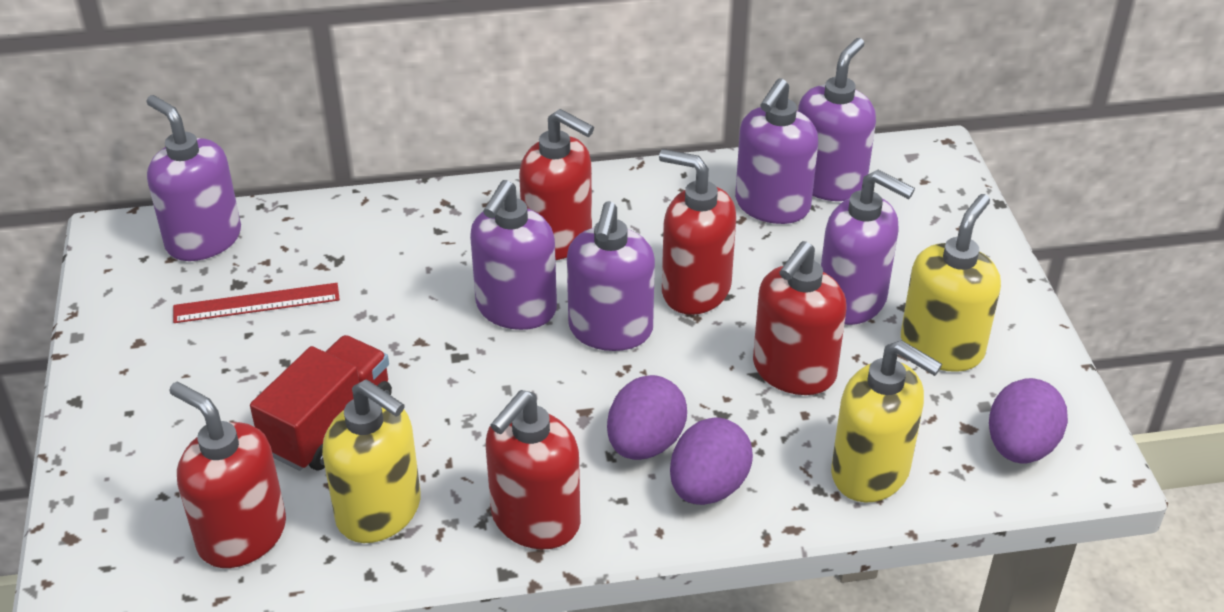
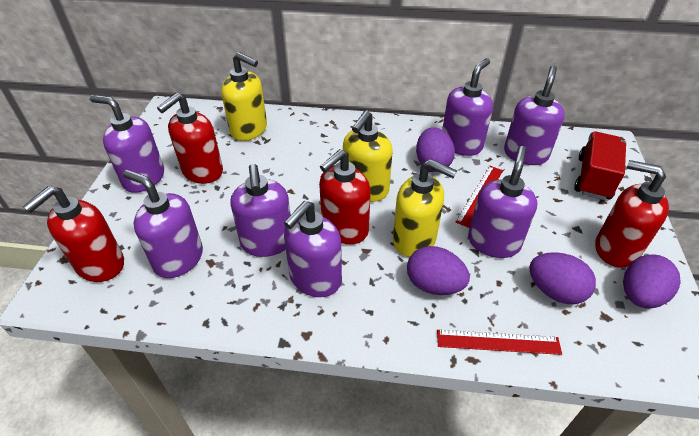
purple egg: [607,375,687,460] [670,418,753,505] [989,378,1068,463] = 3 -> [407,246,470,295] [416,127,455,172] [529,252,596,304] [623,254,680,309] = 4
purple soap dispenser: [146,95,241,261] [470,180,557,330] [567,201,655,351] [735,78,818,224] [798,38,876,201] [821,170,915,325] = 6 -> [90,95,164,193] [123,170,203,278] [230,164,291,257] [284,201,342,297] [442,58,493,156] [468,146,537,258] [504,66,565,165] = 7
red ruler: [173,283,340,323] = 1 -> [437,330,562,355] [456,166,503,228] = 2
red soap dispenser: [169,382,286,568] [486,390,581,549] [519,109,594,260] [659,149,736,315] [753,241,847,395] = 5 -> [23,186,124,282] [157,93,223,184] [319,149,371,244] [595,160,669,268] = 4

